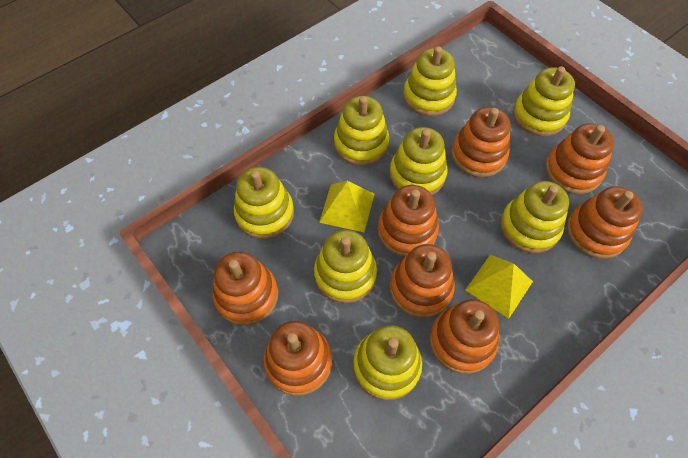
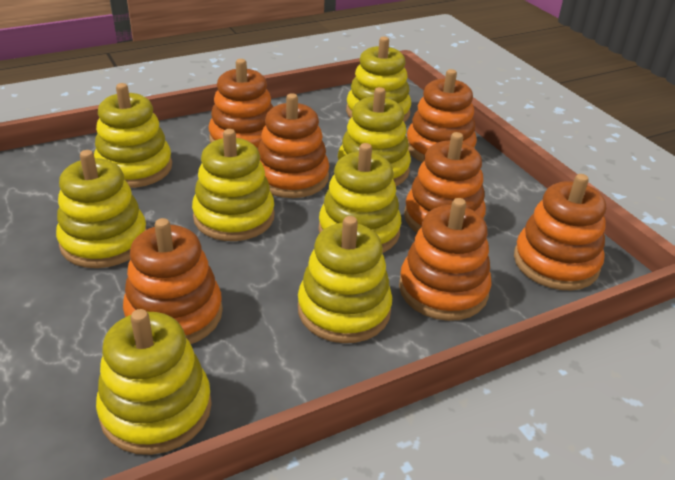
orange stacking toy: [212,252,278,325] [263,321,332,396] [378,185,439,257] [390,244,455,318] [430,299,499,374] [451,107,511,177] [545,123,614,194] [567,186,643,259] = 8 -> [123,218,223,344] [209,59,273,149] [258,93,329,198] [399,198,492,321] [404,132,486,233] [407,69,477,162] [514,174,606,290] = 7
yellow pyramid: [319,181,374,232] [466,255,533,319] = 2 -> none = 0

